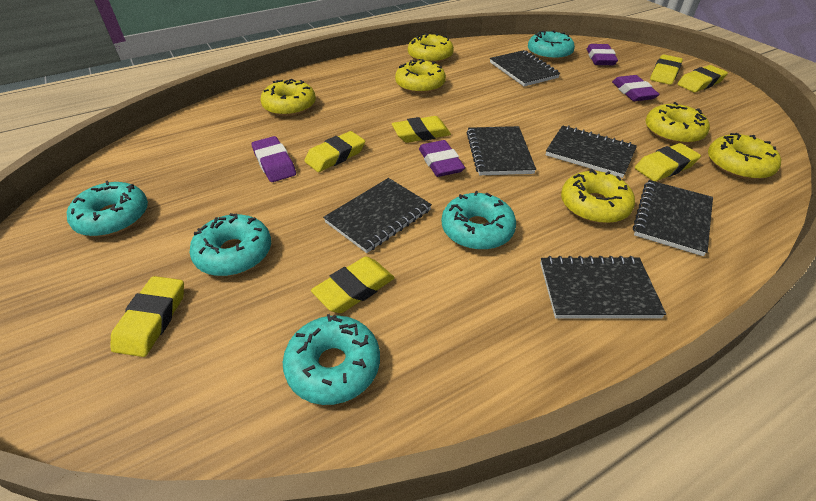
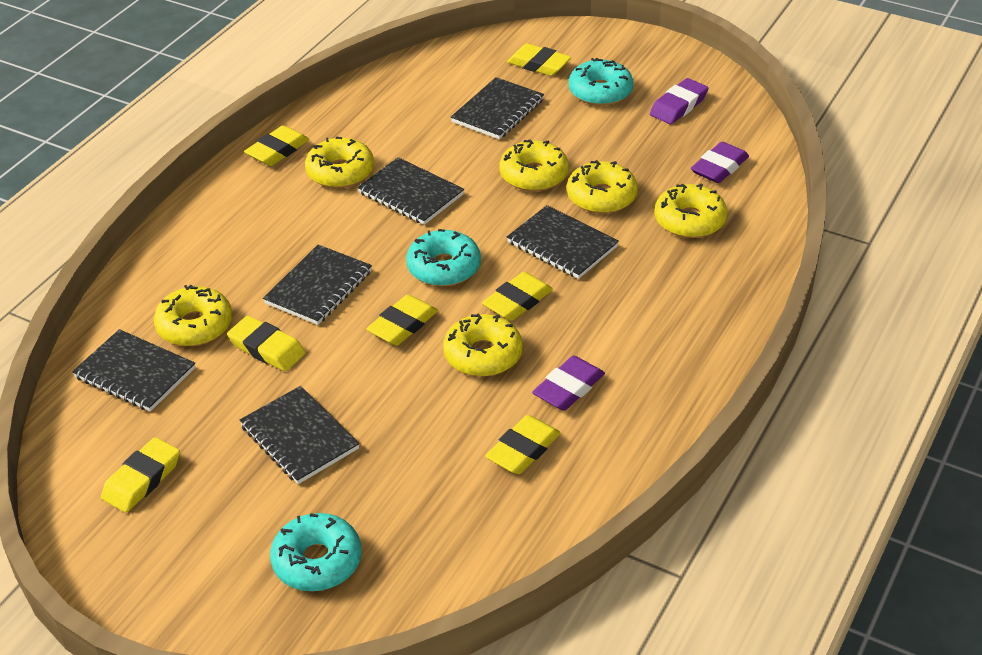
purple eraser: [251,136,296,182] [419,140,465,177] [587,44,618,65] [612,75,660,101] = 4 -> [532,356,605,411] [650,78,708,124] [691,142,749,183] = 3
turquoise donut: [67,181,148,237] [189,213,271,276] [283,314,380,405] [442,191,516,250] [528,30,575,60] = 5 -> [270,513,361,591] [406,229,481,287] [569,58,633,106] = 3

